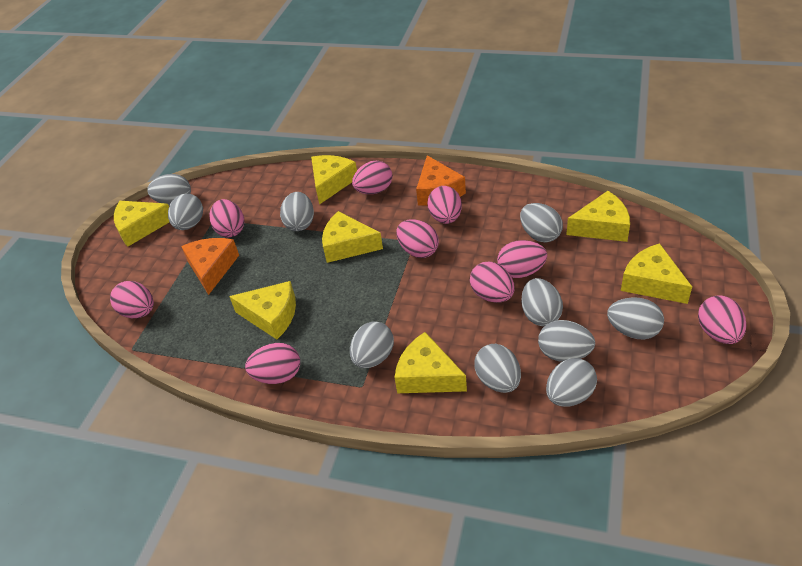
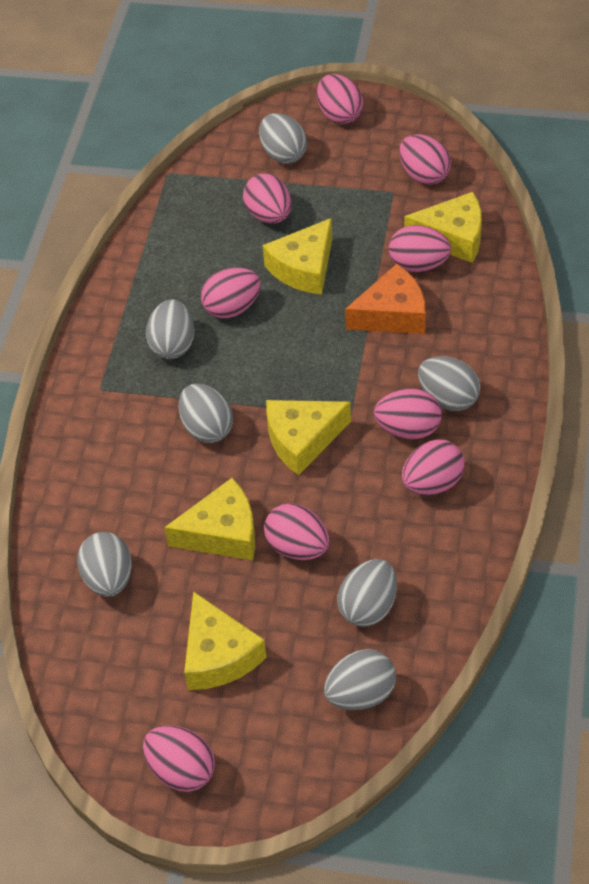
grey egg: [147,174,191,205] [168,193,203,230] [280,192,314,231] [350,321,394,368] [474,344,521,393] [520,203,563,242] [521,278,563,326] [538,320,595,362] [546,358,597,407] [607,297,664,339] = 10 -> [77,532,132,597] [146,299,194,359] [179,384,233,443] [259,113,307,164] [324,649,396,710] [337,559,397,627] [418,356,480,411] = 7
orange cheese: [181,238,239,295] [416,155,466,205] = 2 -> [345,264,426,334] = 1
yellow cheese: [114,201,169,247] [229,281,296,340] [311,155,357,205] [322,211,383,263] [395,332,467,393] [566,191,630,242] [621,243,692,304] = 7 -> [164,478,255,560] [184,591,267,690] [263,218,332,295] [266,400,351,475] [404,192,482,263] = 5

